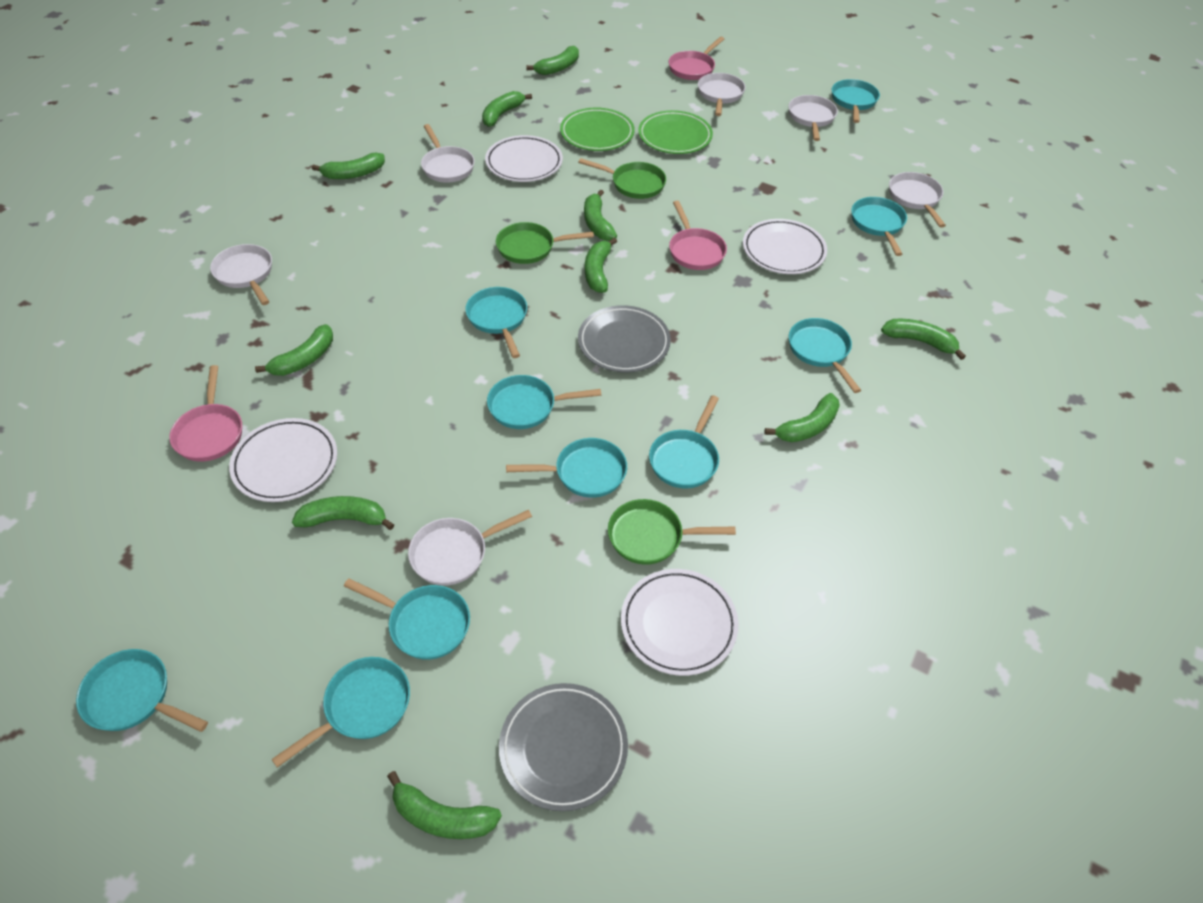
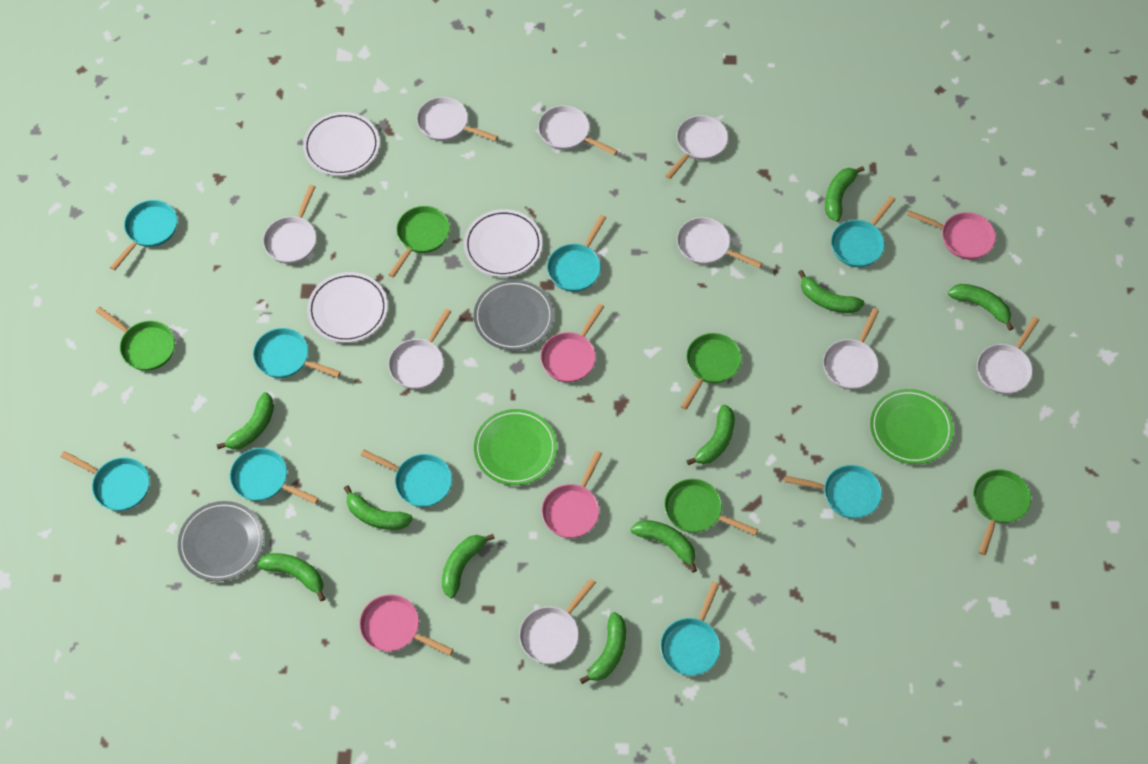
green pan: [496,222,594,264] [578,158,666,199] [608,499,736,565] = 3 -> [96,307,175,371] [388,206,450,278] [664,479,758,536] [681,333,742,410] [973,469,1031,555] = 5
pink pan: [169,365,242,462] [669,36,724,80] [669,201,727,270] = 3 -> [359,594,454,656] [540,303,604,382] [542,450,602,538] [907,210,996,260] = 4
turquoise pan: [76,649,208,732] [271,657,410,768] [344,578,470,660] [465,287,527,358] [487,375,601,429] [506,438,627,498] [649,395,719,488] [789,318,861,393] [831,79,880,123] [851,197,907,256] = 10 -> [61,451,150,511] [110,200,177,270] [230,448,319,504] [253,328,341,378] [361,450,452,507] [547,215,606,292] [660,581,720,676] [784,465,882,519] [831,196,896,267] = 9
white pan: [210,244,272,305] [408,510,532,586] [421,124,475,183] [698,73,746,116] [788,95,838,141] [889,172,946,228] = 6 -> [263,185,316,264] [388,309,451,389] [417,97,498,141] [519,578,596,664] [538,105,618,155] [665,115,728,179] [677,217,762,268] [823,308,879,389] [977,317,1039,394] = 9
white plate: [229,418,337,502] [485,135,563,182] [621,569,738,676] [743,219,827,274] = 4 -> [303,112,380,176] [307,272,388,343] [464,209,543,277] = 3

